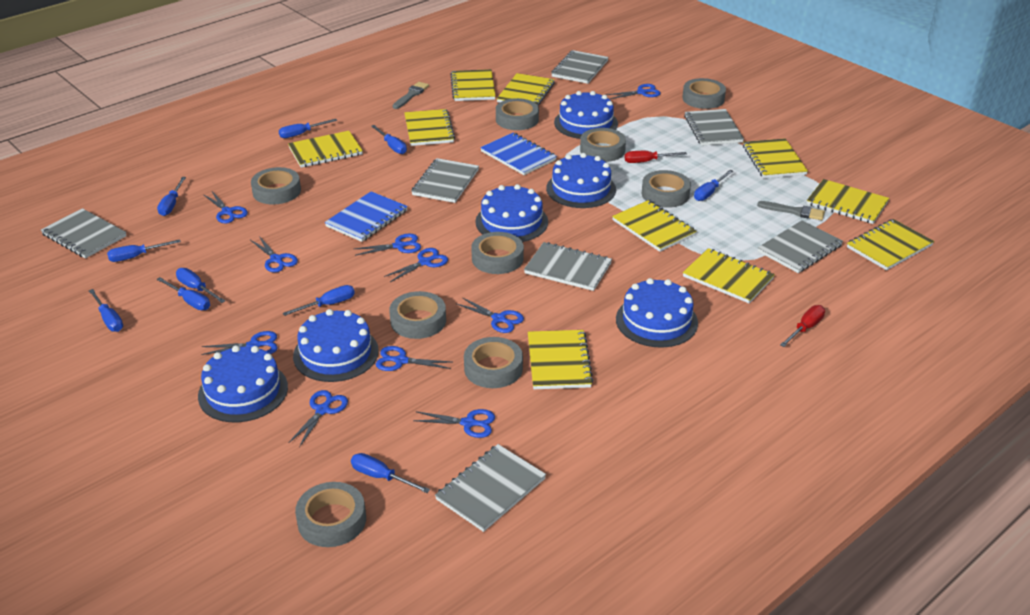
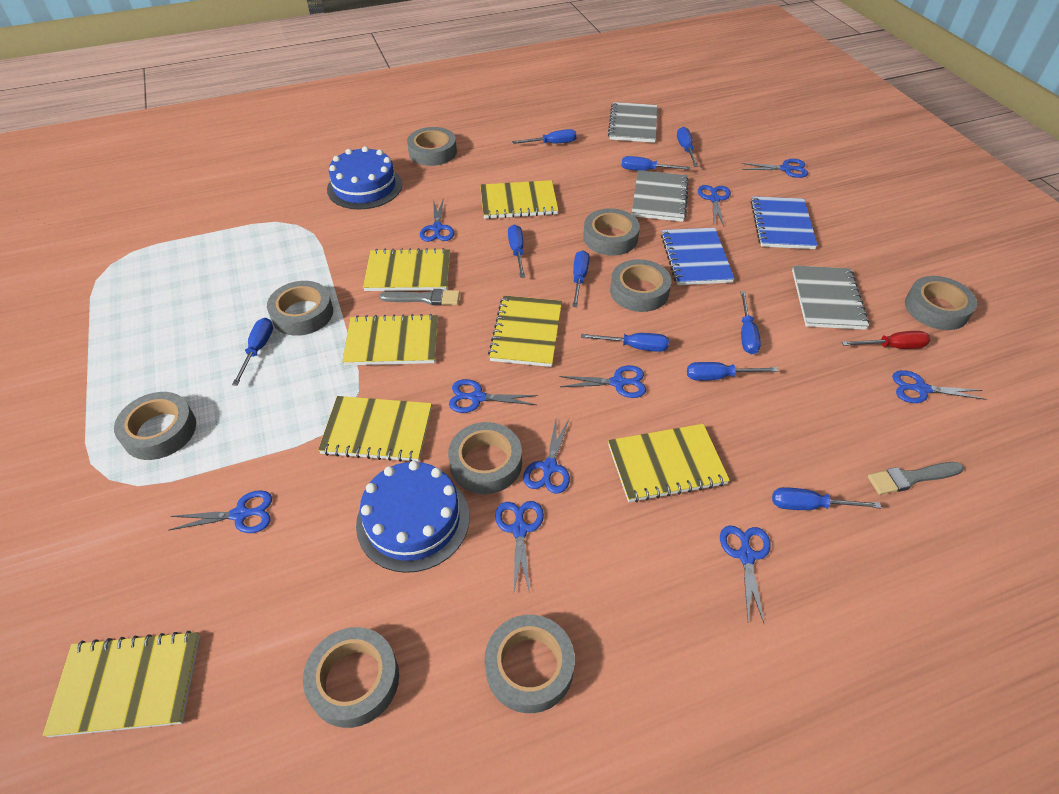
blue cake: [198,345,288,422] [293,309,379,382] [475,184,548,242] [546,153,616,208] [554,91,618,139] [616,278,698,347] = 6 -> [327,146,402,209] [356,461,469,573] = 2
grey notebook: [41,208,126,259] [411,158,479,203] [435,444,546,532] [524,242,612,291] [551,50,609,84] [684,109,744,146] [758,220,843,273] = 7 -> [608,102,657,143] [632,170,689,222] [792,266,869,330] = 3
red screwdriver: [624,151,687,163] [780,305,825,347] = 2 -> [842,331,930,349] = 1
yellow notebook: [288,131,363,168] [404,109,455,146] [450,69,496,101] [497,73,555,106] [528,330,594,389] [612,200,697,252] [683,248,775,303] [743,138,808,178] [807,179,889,224] [847,219,934,270] = 10 -> [42,631,200,737] [318,396,432,462] [342,314,438,365] [363,248,450,291] [480,180,558,219] [488,296,562,367] [608,424,730,503] = 7

